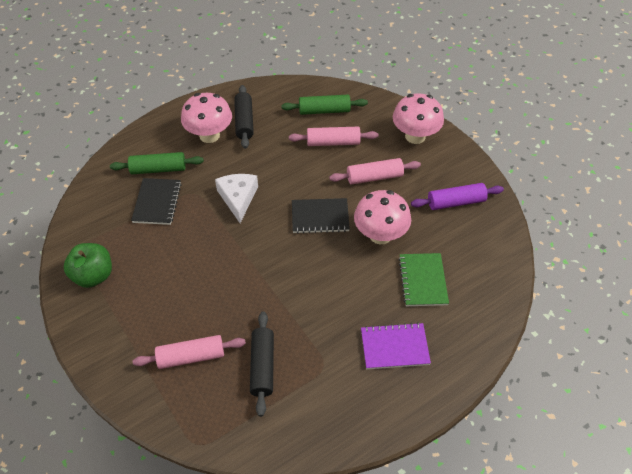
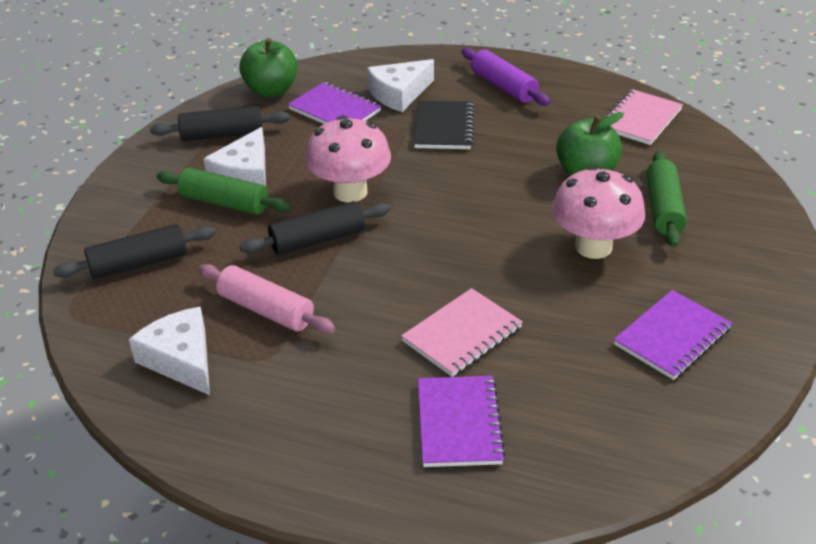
black notebook: [131,178,182,225] [292,198,350,234] = 2 -> [414,101,474,149] = 1
black rolling pin: [234,85,254,149] [250,311,274,417] = 2 -> [53,224,216,279] [150,106,290,141] [240,201,390,255] = 3
green apple: [64,243,112,288] = 1 -> [239,38,298,97] [556,112,624,176] = 2
green notebook: [398,253,449,306] = 1 -> none = 0
pink mushroom: [181,93,232,143] [354,190,411,244] [393,93,444,144] = 3 -> [305,116,391,203] [552,166,645,259] = 2
pink notebook: none = 0 -> [401,288,523,377] [604,89,683,145] = 2
pink rolling pin: [133,335,246,369] [289,127,378,146] [329,158,421,185] = 3 -> [198,264,335,334] = 1
purple notebook: [361,322,431,369] = 1 -> [288,82,381,124] [418,376,506,467] [614,290,732,380] = 3
white cheese: [215,174,258,223] = 1 -> [129,307,210,395] [203,127,266,186] [367,59,434,112] = 3

